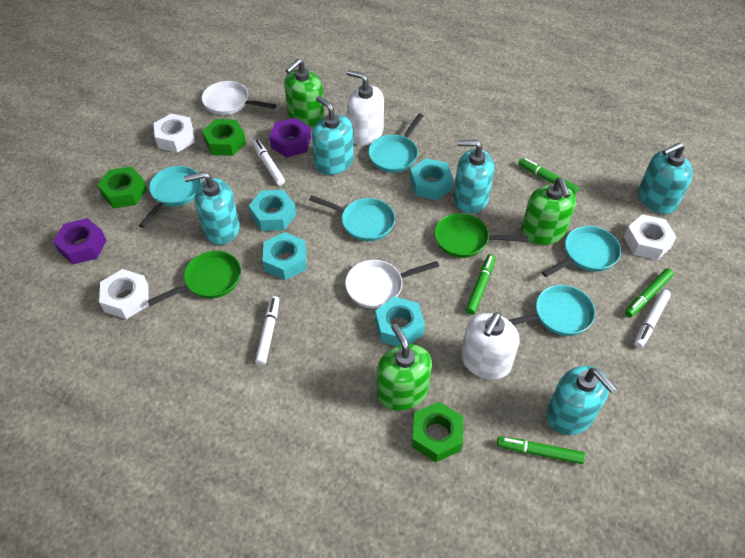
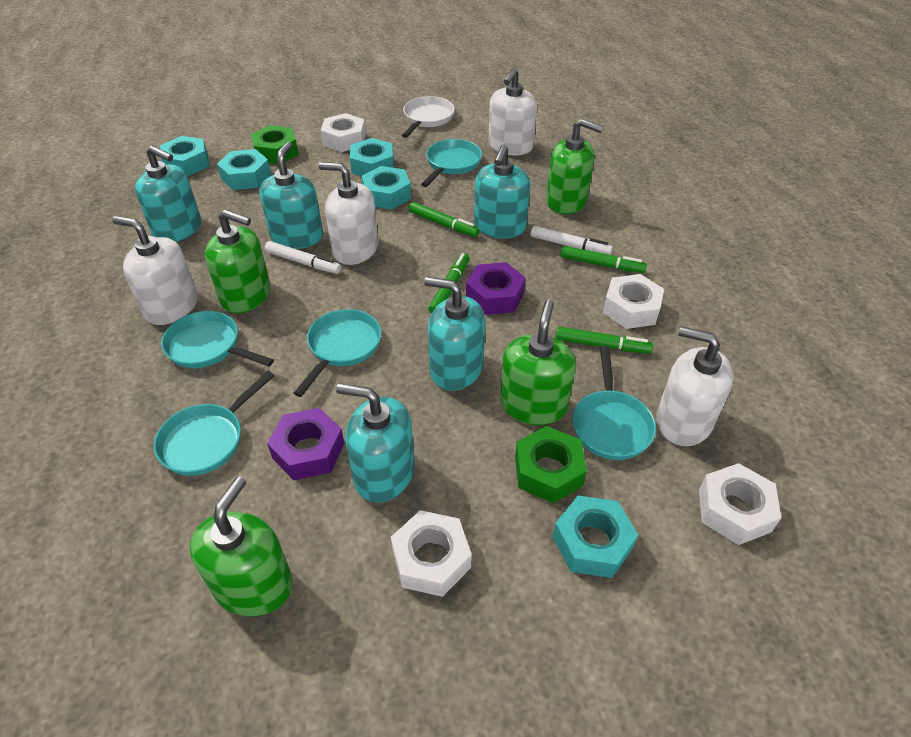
green nut: [97,167,147,209] [202,119,246,156] [412,402,463,462] = 3 -> [251,125,299,164] [515,426,587,503] = 2
green pan: [148,251,241,306] [435,213,528,258] = 2 -> none = 0
green soap dispenser: [284,59,325,127] [377,324,432,411] [521,178,576,245] = 3 -> [190,477,293,616] [205,209,271,313] [500,300,576,425] [546,119,603,214] = 4
turquoise nut: [249,190,296,231] [263,232,306,280] [375,297,425,346] [410,158,454,200] = 4 -> [160,136,209,176] [217,149,271,190] [350,138,394,176] [361,166,411,209] [553,495,638,578] = 5
white marker: [253,139,285,185] [255,296,279,365] [634,289,671,348] = 3 -> [265,241,341,274] [531,226,613,255] = 2
white nut: [99,269,149,319] [154,114,195,153] [624,214,677,260] = 3 -> [321,113,366,152] [391,510,472,597] [603,274,664,329] [699,463,781,545] = 4
white pan: [201,81,276,115] [345,260,439,308] = 2 -> [402,96,455,138] = 1
white soap dispenser: [347,70,384,146] [461,312,519,380] = 2 -> [112,216,198,325] [319,162,378,265] [488,68,537,155] [656,326,734,446] = 4

